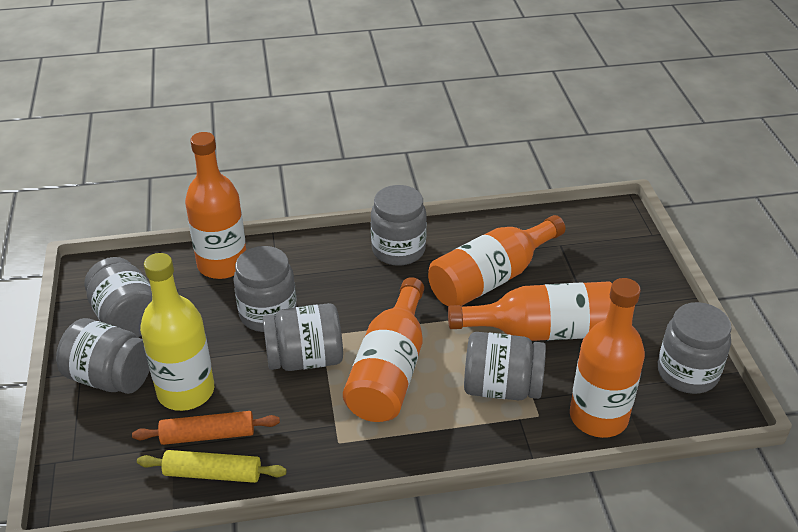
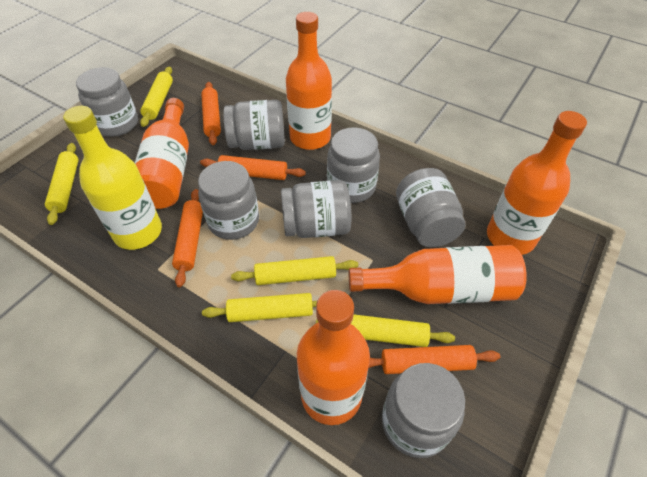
orange rolling pin: [132,411,280,445] = 1 -> [172,189,203,287] [200,155,306,180] [201,82,221,145] [368,345,500,374] = 4
yellow rolling pin: [137,450,287,483] = 1 -> [45,143,78,225] [140,67,173,127] [202,293,317,322] [231,256,358,285] [316,315,455,347] = 5

